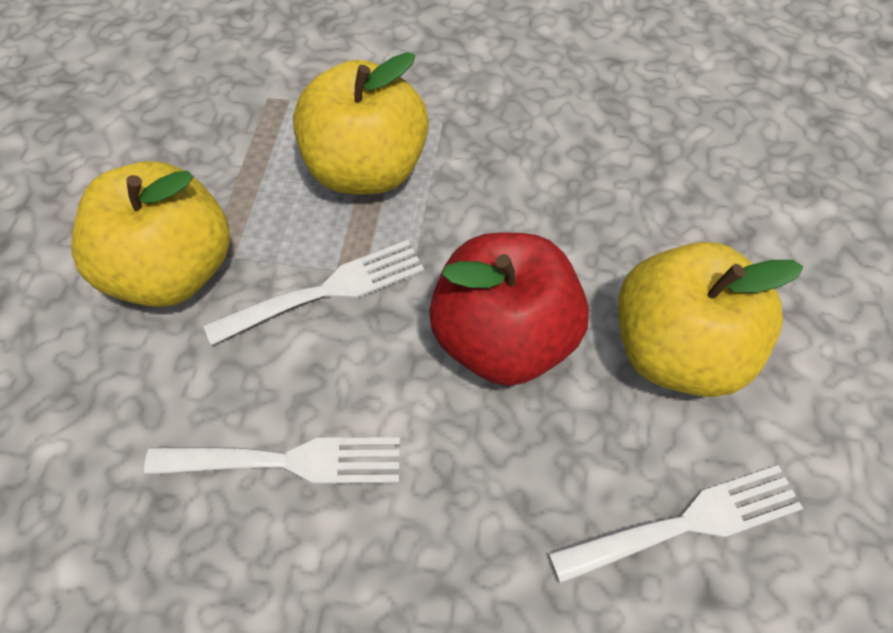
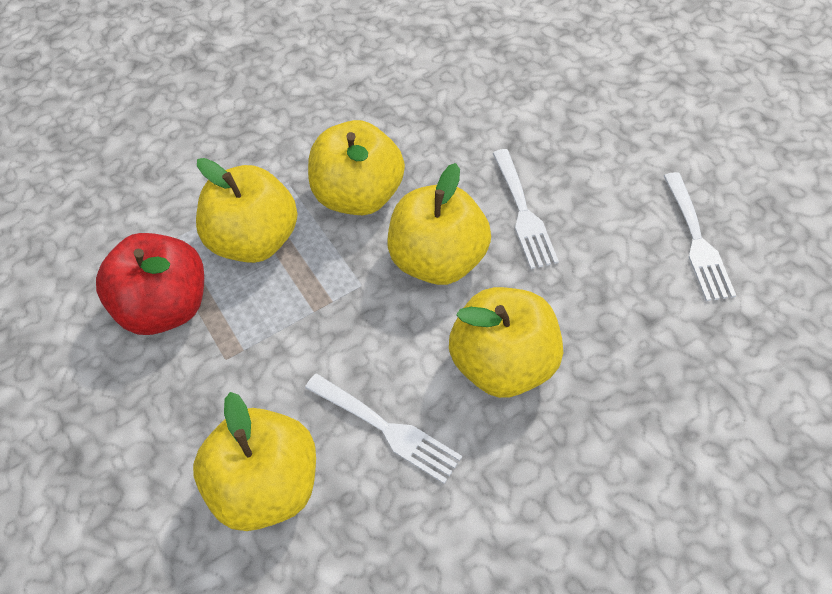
yellow apple: [71,161,230,307] [293,52,429,194] [618,242,803,397] = 3 -> [193,392,316,531] [196,158,298,263] [308,120,405,215] [388,163,491,285] [449,287,563,398] = 5

